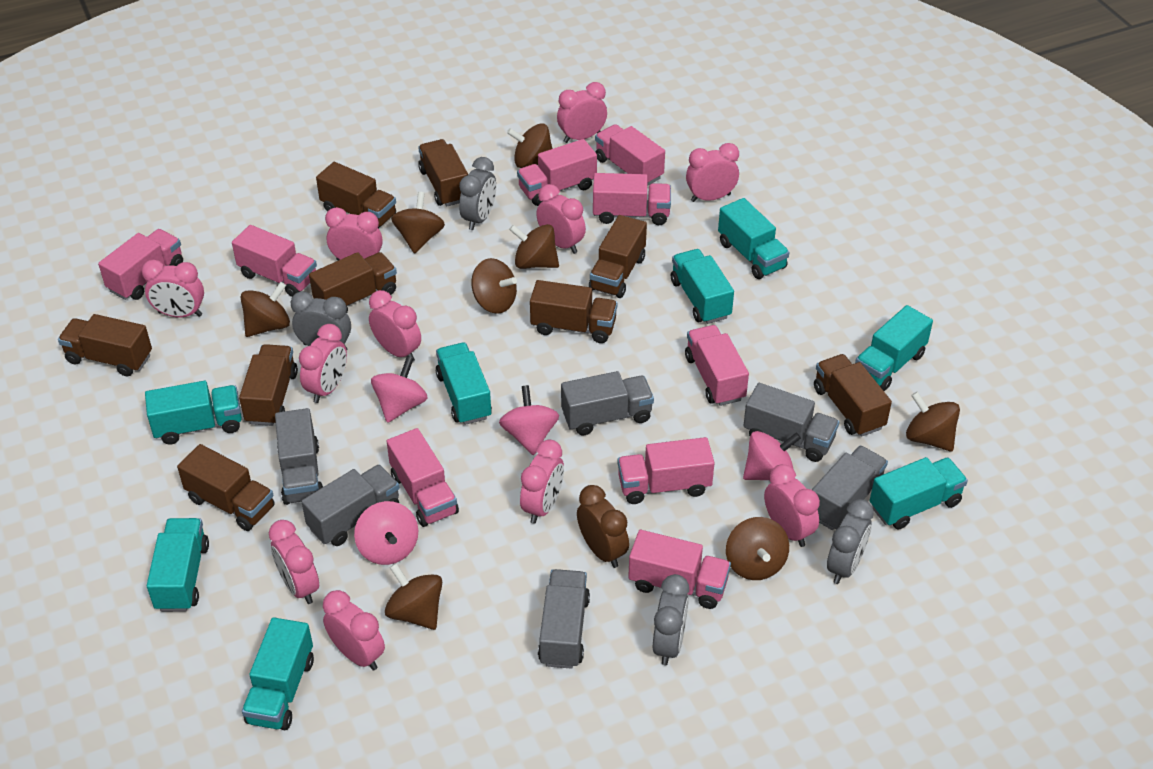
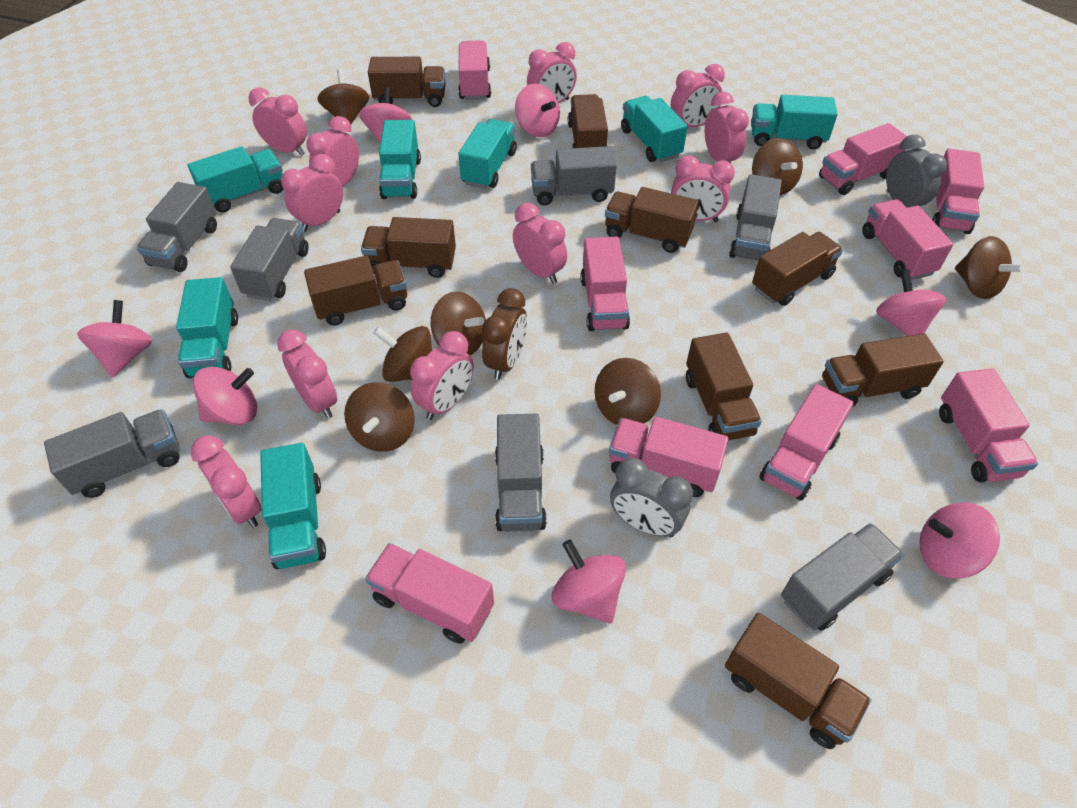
brown spinning top: [241,282,290,337] [385,563,442,630] [391,192,445,254] [471,258,517,314] [507,123,553,168] [509,224,559,269] [726,517,789,580] [906,392,960,452] = 8 -> [317,69,369,124] [344,382,415,452] [373,326,432,382] [431,292,486,355] [595,358,661,425] [752,138,803,195] [955,236,1025,299] = 7
grey clock: [291,291,351,350] [459,157,496,230] [653,574,689,665] [827,499,874,584] = 4 -> [610,458,693,537] [886,135,947,208] = 2
grey truck: [275,408,323,505] [301,464,399,546] [538,569,590,669] [561,371,654,436] [743,383,839,462] [812,446,888,530] = 6 -> [44,409,180,498] [137,182,217,272] [230,218,309,301] [495,414,547,531] [531,146,617,206] [729,174,782,261] [781,523,904,631] = 7
pink spinning top: [354,501,418,565] [371,357,428,423] [499,385,559,455] [743,431,801,480] = 4 -> [77,300,152,378] [193,367,257,425] [359,87,412,143] [515,84,560,137] [552,539,626,624] [876,269,947,336] [919,502,1000,579] = 7
turquoise truck: [145,381,242,445] [147,518,209,612] [242,617,314,730] [436,343,492,425] [671,249,734,324] [718,198,790,279] [855,305,933,391] [870,457,968,530] = 8 -> [176,277,238,378] [188,146,284,213] [260,443,326,569] [379,120,421,199] [458,119,517,189] [621,96,688,162] [751,95,838,149] = 7

